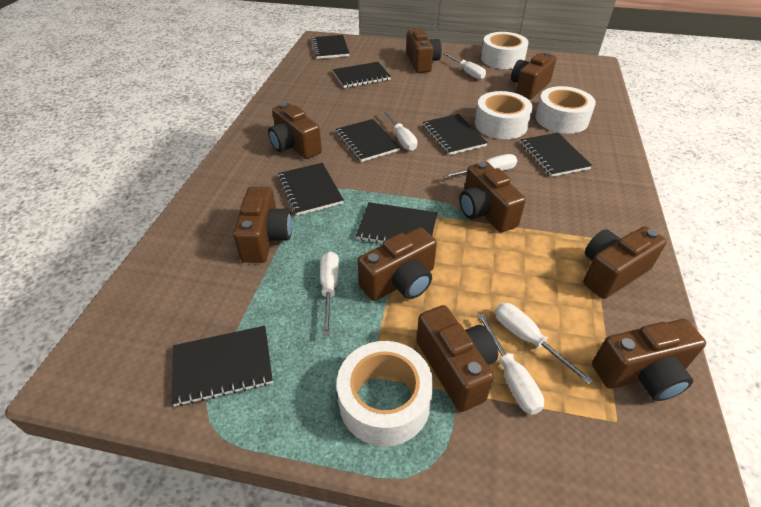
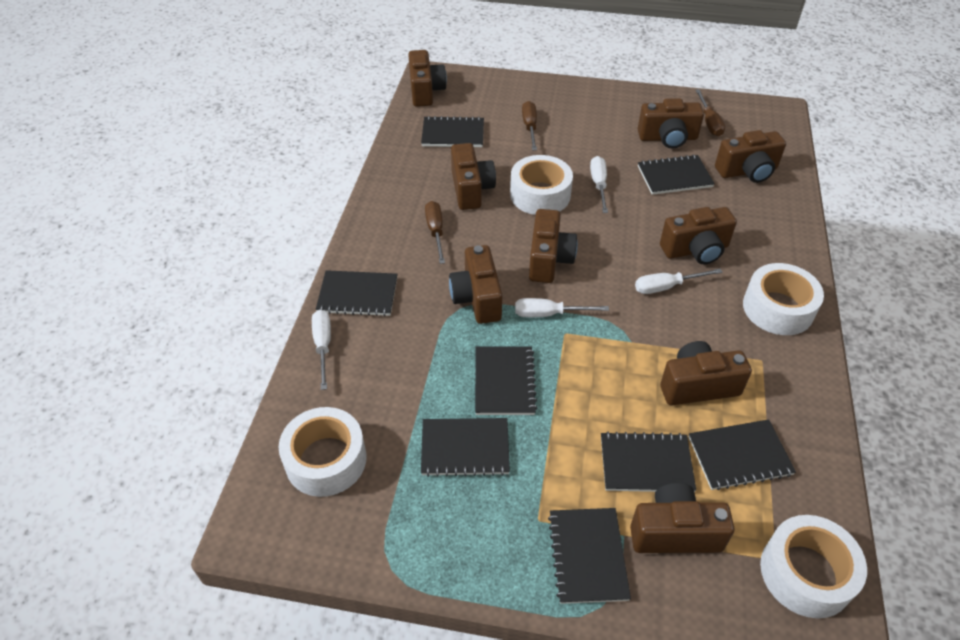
brown screwdriver: none = 0 -> [425,201,445,264] [522,101,537,150] [696,89,725,136] = 3
white screwdriver: [320,251,339,336] [383,110,417,151] [443,52,486,80] [443,154,517,178] [477,314,544,415] [495,303,593,384] = 6 -> [312,310,331,390] [515,298,609,317] [590,156,608,213] [635,269,722,294] = 4

